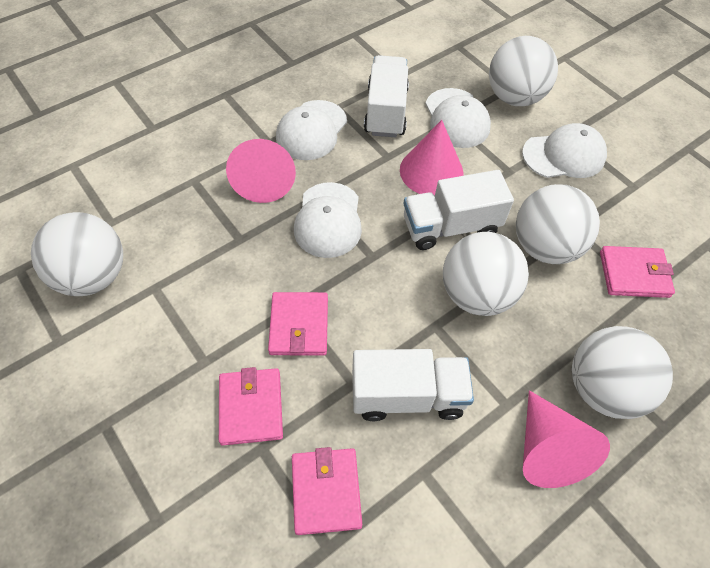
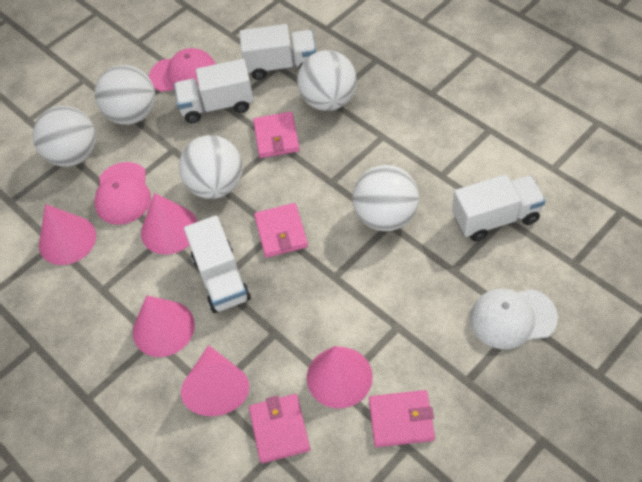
pink cap: none = 0 -> [94,162,151,225] [149,48,216,92] = 2
pink cone: [226,139,296,203] [400,120,464,196] [523,390,610,488] = 3 -> [39,204,96,265] [133,296,195,357] [141,193,198,255] [181,345,249,416] [307,346,373,409] = 5
white cap: [276,100,347,160] [294,182,362,258] [425,88,491,148] [522,123,607,178] = 4 -> [470,288,558,349] = 1
white truck: [352,349,474,421] [364,55,409,137] [403,170,514,250] = 3 -> [174,59,254,123] [184,216,251,313] [239,24,316,80] [452,174,546,241] = 4

